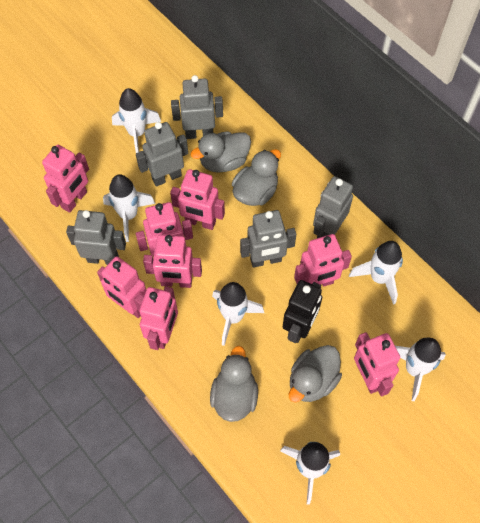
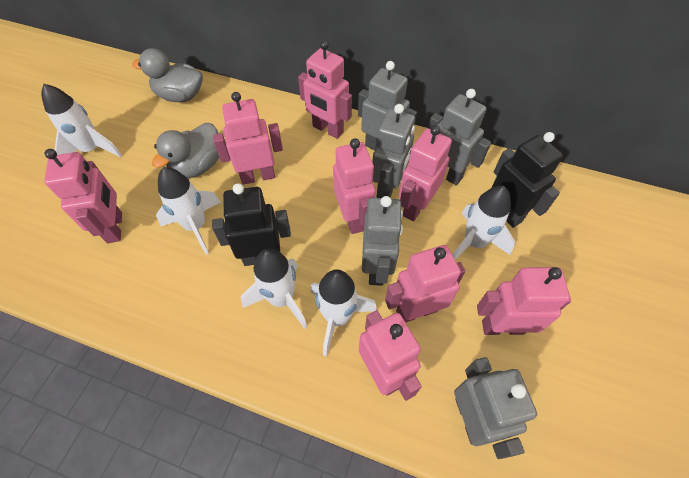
black robot: [283,280,322,343] = 1 -> [212,183,291,266] [491,132,563,228] = 2
grey duck: [190,131,251,173] [210,346,258,422] [232,149,281,206] [289,345,342,402] = 4 -> [132,48,203,102] [152,123,219,178] = 2
white rocket: [103,174,155,242] [112,88,161,153] [212,282,264,346] [280,442,340,505] [349,241,403,305] [395,338,446,401] = 6 -> [41,84,122,157] [156,167,221,255] [241,249,308,329] [311,269,377,357] [453,186,515,260] = 5

